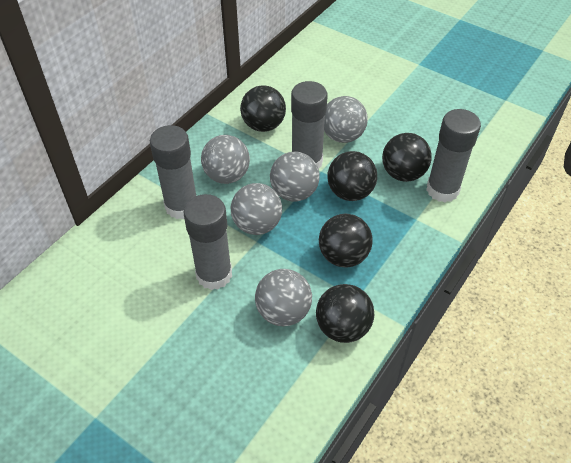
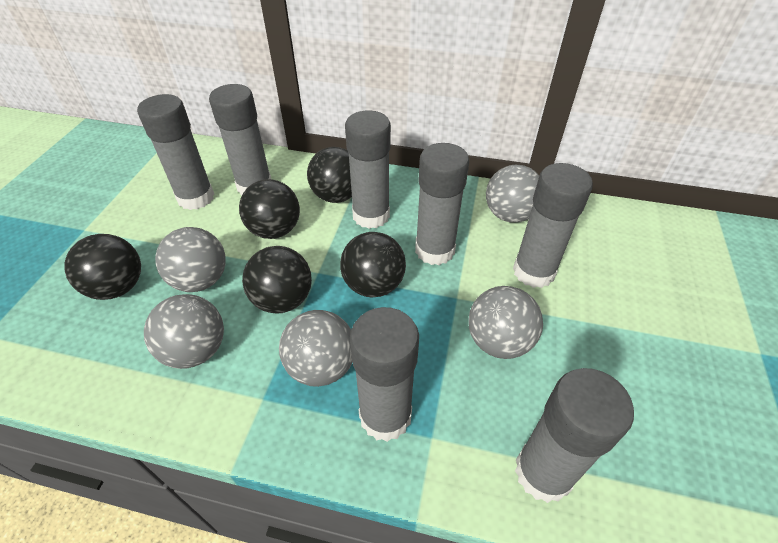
grey glue stick: [150,125,197,219] [184,194,232,290] [291,81,328,169] [426,109,481,202] = 4 -> [137,94,214,210] [209,84,271,195] [345,111,391,229] [350,307,419,442] [415,143,469,265] [513,163,593,288] [515,368,634,503] = 7

